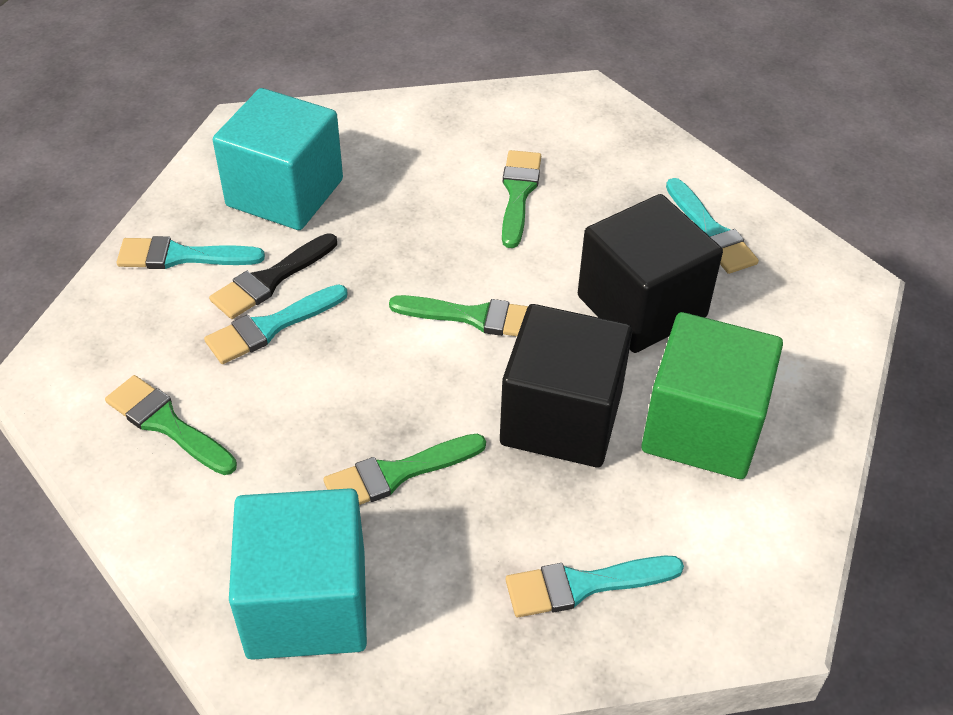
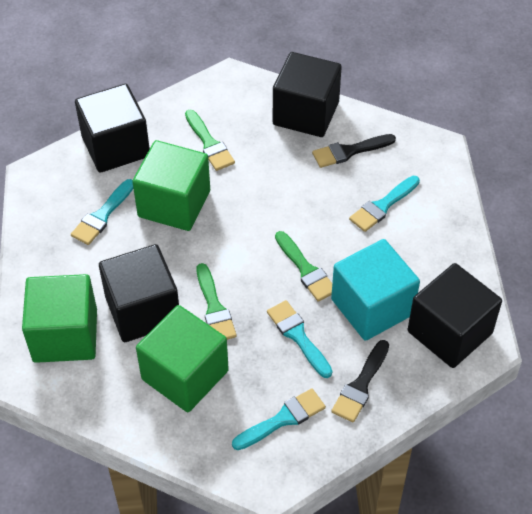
black brush: [209,233,337,319] = 1 -> [312,134,396,168] [331,340,389,422] = 2
black cube: [500,304,632,467] [578,194,723,353] = 2 -> [75,84,150,173] [99,244,179,342] [273,52,342,137] [408,263,502,368] = 4
green brush: [105,375,237,475] [323,434,486,505] [389,295,528,336] [502,150,541,248] = 4 -> [185,110,235,171] [196,263,237,340] [275,231,332,302] = 3
green cube: [641,312,783,479] = 1 -> [22,274,97,363] [132,140,210,231] [136,305,229,412] = 3
turquoise cube: [213,88,343,230] [229,488,367,660] = 2 -> [331,239,420,341] = 1

